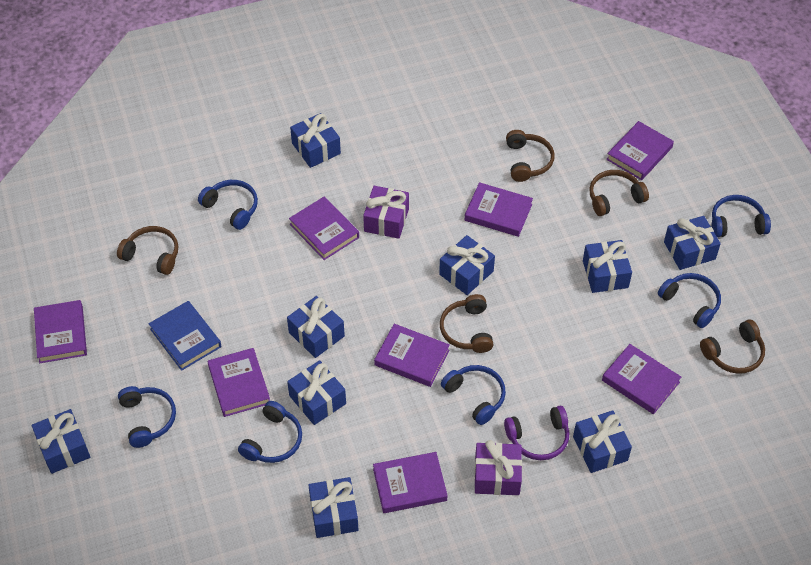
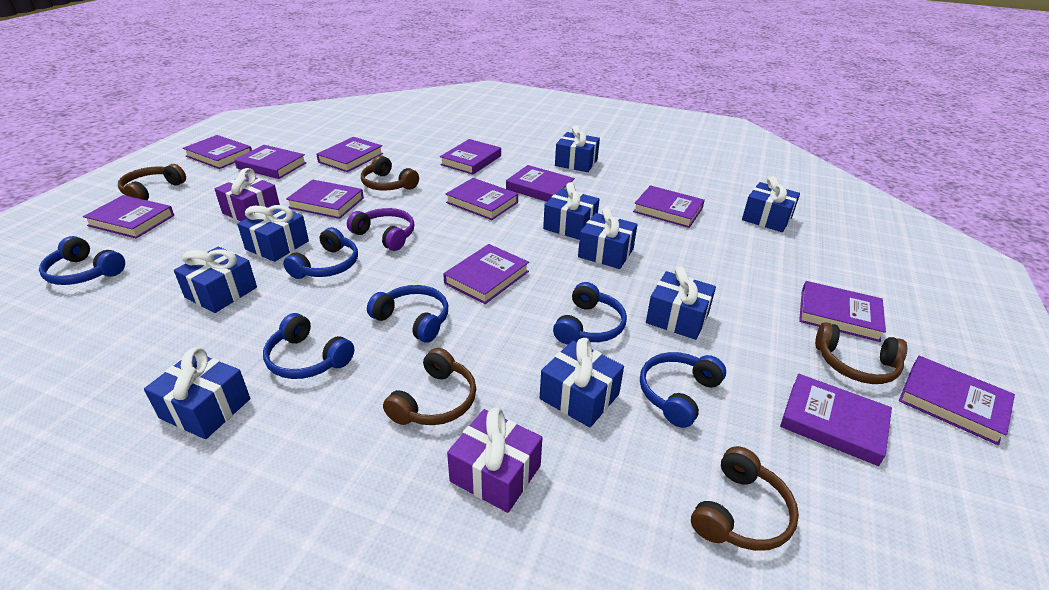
blue book: [149,301,221,371] = 1 -> none = 0
purple book: [34,300,87,363] [208,348,270,417] [289,197,359,260] [373,452,448,513] [374,324,450,387] [465,182,533,237] [602,344,681,414] [606,121,674,180] = 8 -> [83,195,174,238] [183,135,252,169] [234,145,307,179] [286,179,364,219] [316,137,383,172] [440,139,501,174] [443,244,529,304] [446,178,518,220] [506,165,575,202] [633,185,705,228] [780,374,892,466] [799,281,886,342] [899,356,1015,445] = 13

